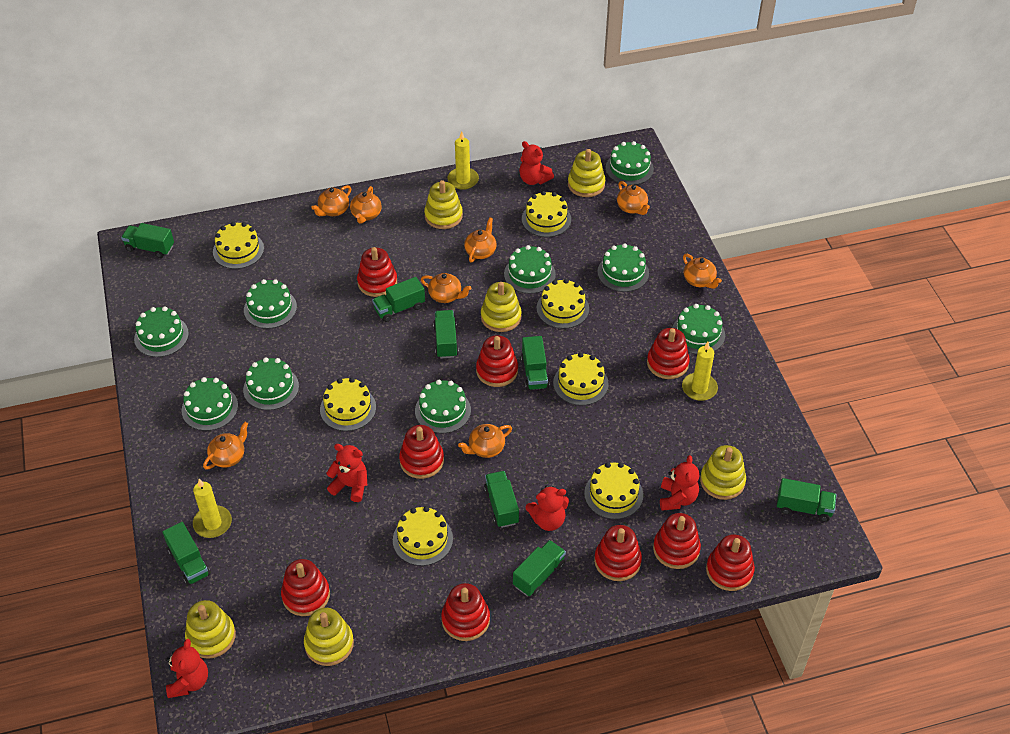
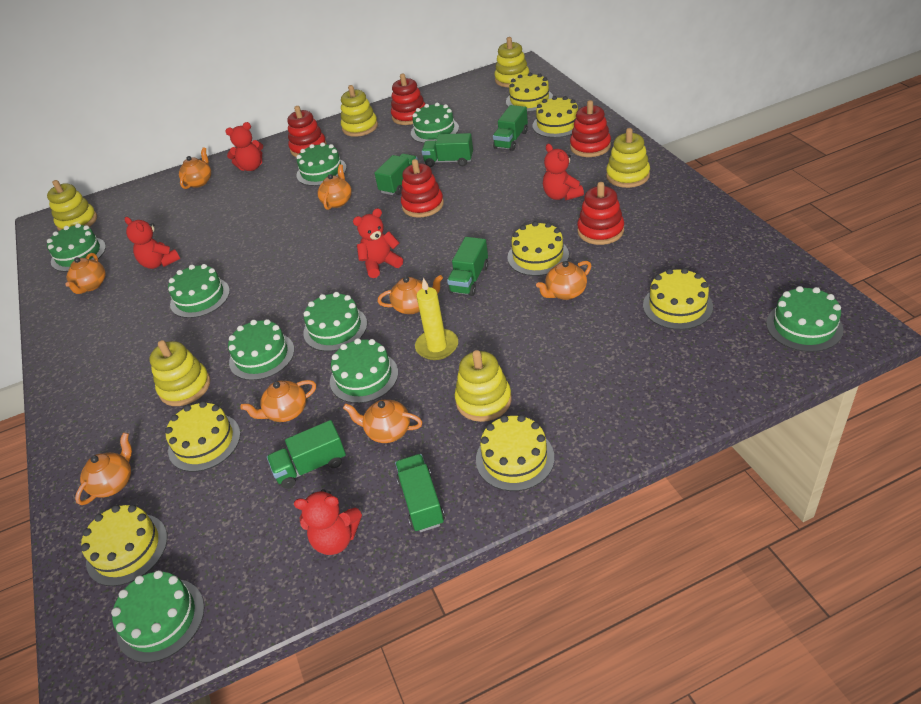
green truck: [121,223,174,258] [163,522,211,585] [372,277,425,322] [433,310,459,358] [484,471,519,528] [513,540,566,596] [521,336,549,390] [777,478,836,522] = 8 -> [267,420,346,489] [374,154,418,195] [395,454,445,532] [422,133,473,167] [447,237,488,296] [493,105,528,151] = 6
red stacking toy: [281,559,330,616] [357,247,397,297] [399,425,444,479] [441,583,490,641] [476,335,518,387] [594,525,642,581] [647,328,690,379] [653,513,701,569] [706,534,755,591] = 9 -> [287,106,327,157] [391,74,425,125] [401,159,444,218] [570,100,611,157] [577,182,624,245] = 5
yellow candle: [193,479,232,538] [448,131,479,190] [682,342,718,401] = 3 -> [415,278,458,360] = 1

